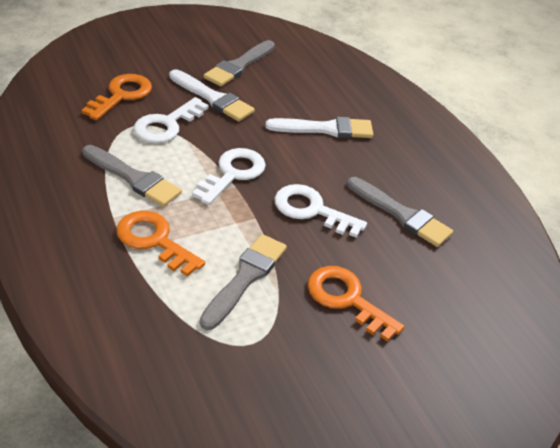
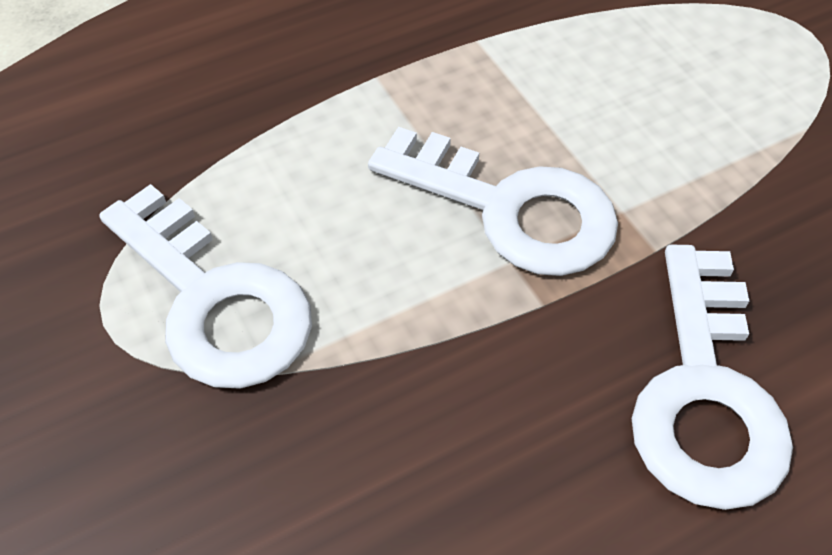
grey brush: [82,145,182,207] [200,234,287,330] [203,40,275,87] [347,177,453,247] = 4 -> none = 0
orange key: [82,74,152,121] [116,211,205,277] [307,266,404,342] = 3 -> none = 0
white brush: [169,69,255,122] [266,117,373,138] = 2 -> none = 0

